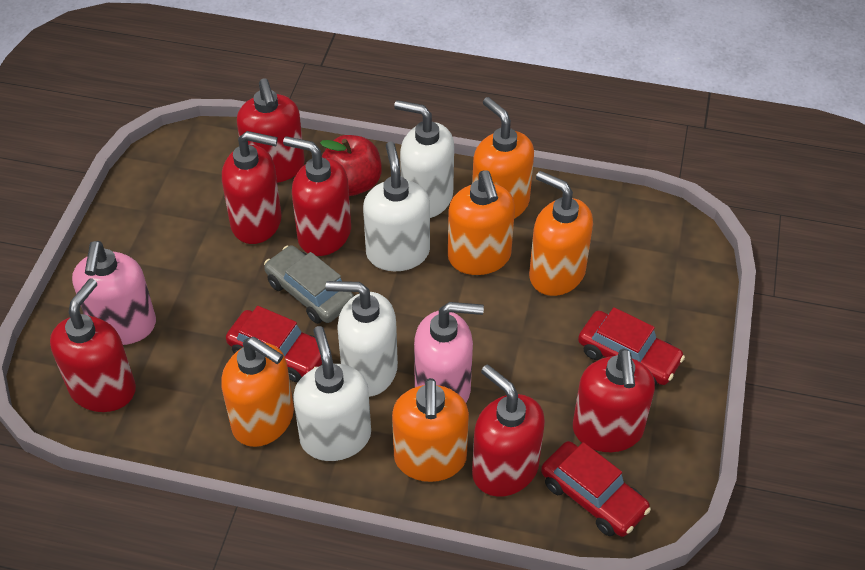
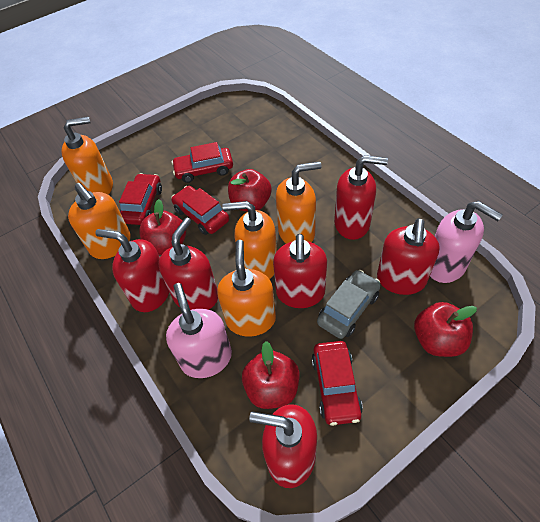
red apple: [320,135,382,196] = 1 -> [139,199,186,255] [228,169,272,212] [242,341,300,409] [414,302,477,357] = 4
red car: [226,306,322,382] [541,441,651,537] [578,307,685,386] = 3 -> [119,173,162,225] [171,186,229,235] [172,142,233,183] [311,341,363,426] = 4
white soap dispenser: [293,326,371,461] [326,281,398,397] [363,142,430,271] [394,100,454,218] = 4 -> none = 0

